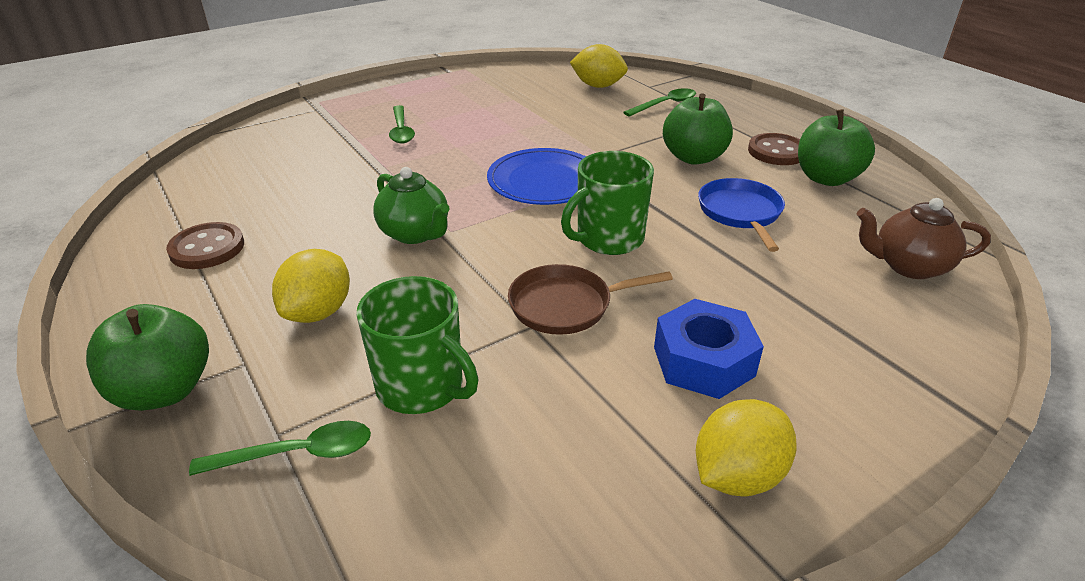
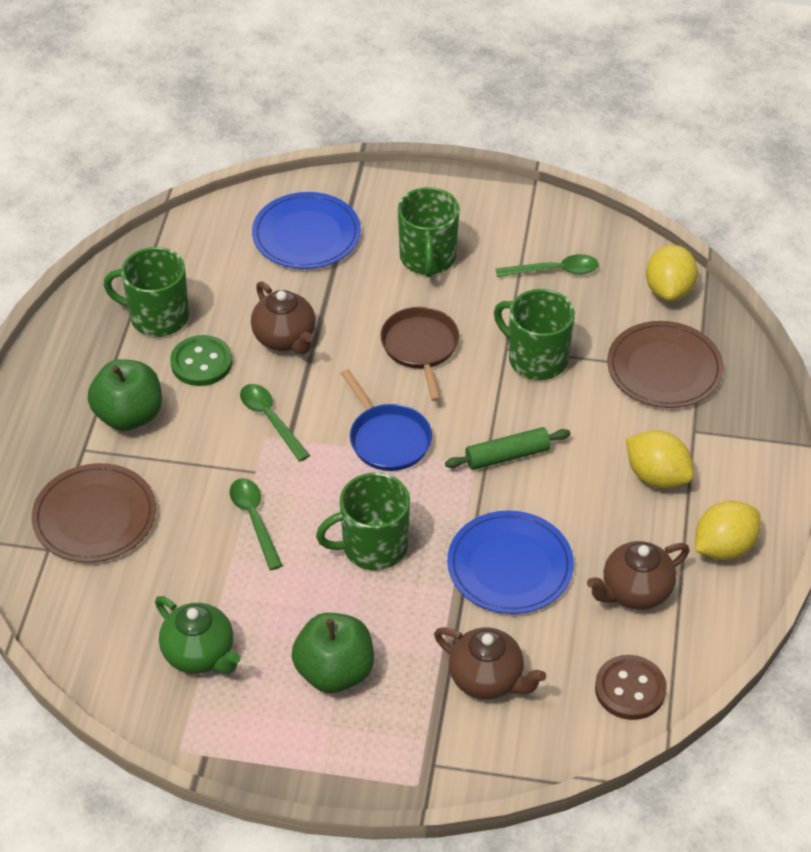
blue nut: [654,299,764,399] = 1 -> none = 0
blue plate: [487,148,586,205] = 1 -> [252,192,361,269] [447,511,574,614] = 2
brown button: [166,222,244,269] [748,133,800,165] = 2 -> [595,655,667,720] = 1
brown plate: none = 0 -> [32,463,156,563] [607,321,724,408] = 2
brown teapot: [857,198,991,279] = 1 -> [251,281,316,354] [434,627,546,699] [587,541,690,610] = 3
green apple: [86,304,209,411] [663,93,733,165] [798,109,875,186] = 3 -> [88,359,162,431] [292,613,374,693] = 2
green button: none = 0 -> [170,335,232,386] = 1
green mug: [356,276,479,414] [561,151,654,255] = 2 -> [104,247,189,337] [316,473,410,571] [398,187,460,277] [494,289,575,380] = 4
green rolling pin: none = 0 -> [445,427,570,470] = 1

